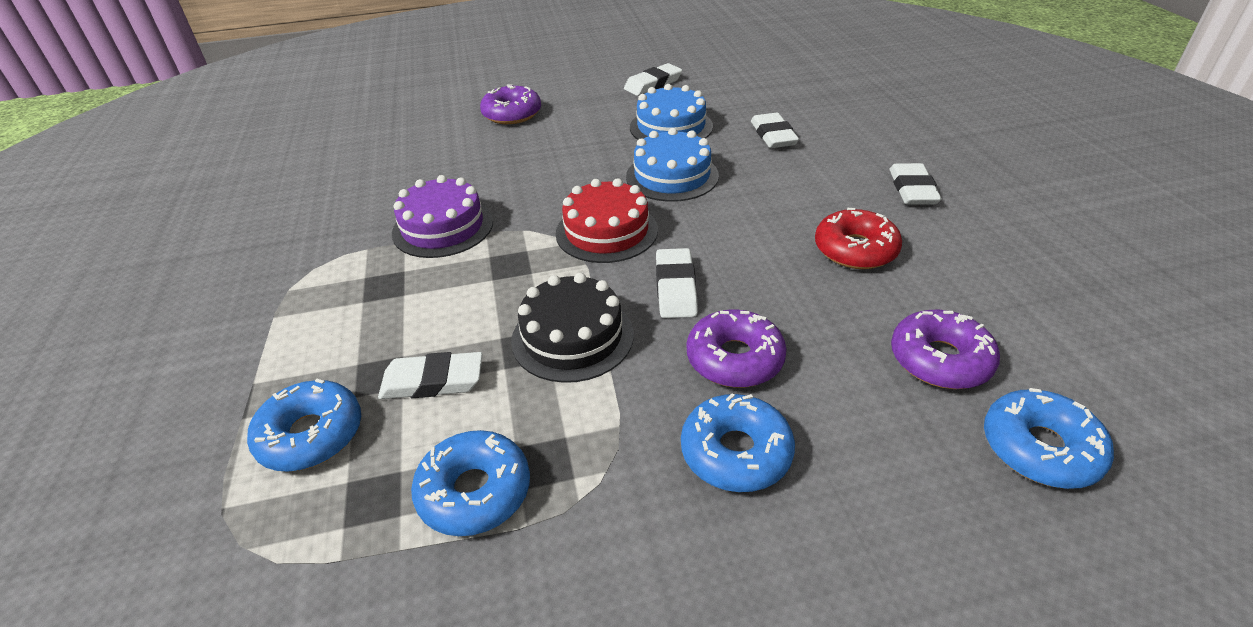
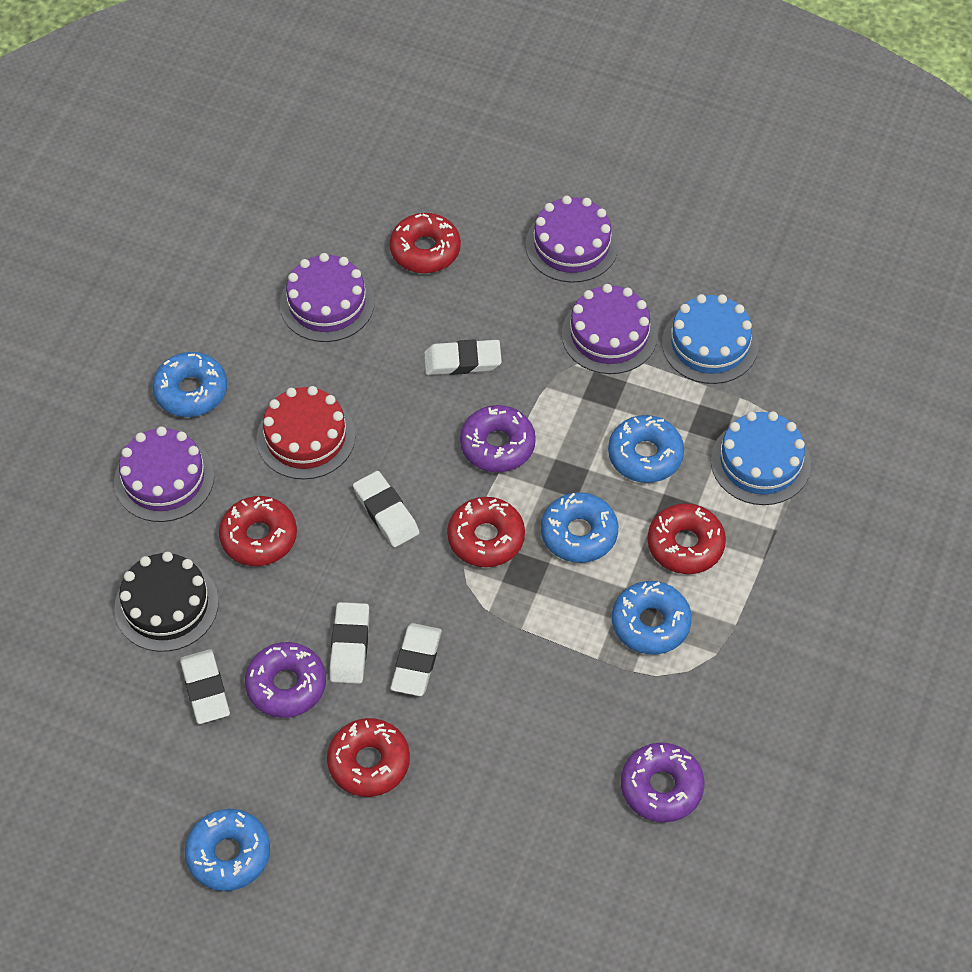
blue donut: [247,379,361,472] [411,430,530,536] [681,393,795,492] [984,388,1114,489] = 4 -> [152,352,227,417] [185,809,270,891] [541,492,618,563] [608,415,684,483] [612,581,692,655] = 5
purple cake: [392,175,493,258] = 1 -> [114,426,214,522] [280,253,375,342] [525,196,619,283] [562,284,658,374] = 4
red donut: [815,208,902,269] = 1 -> [219,496,297,566] [327,718,410,797] [389,213,461,273] [447,497,525,567] [647,503,726,574] = 5

